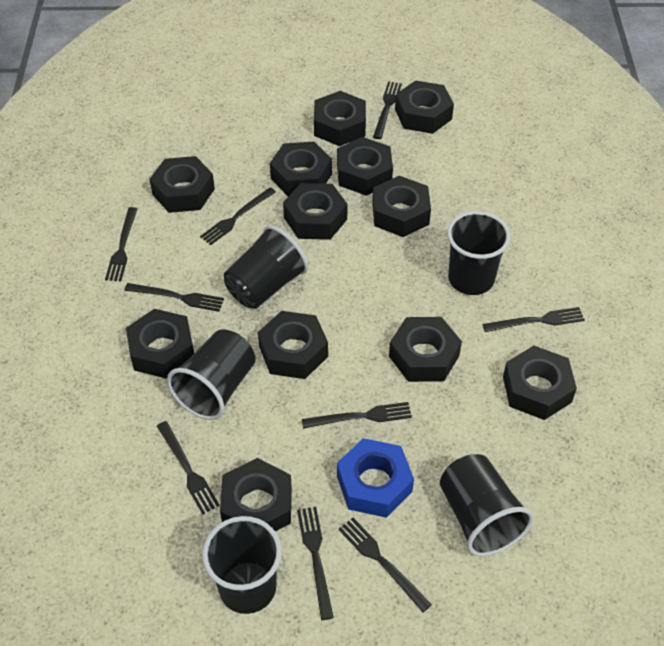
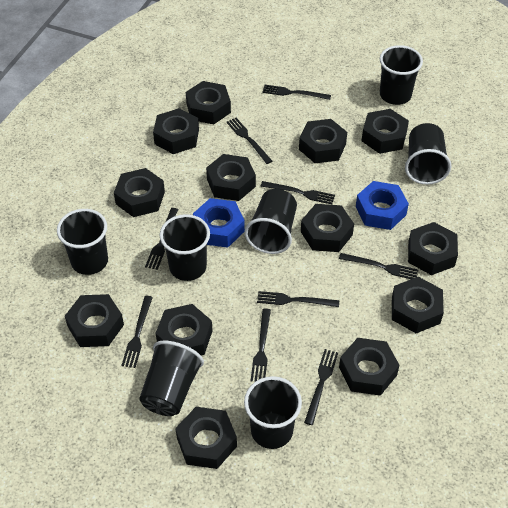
black cup: [167,329,255,420] [202,516,282,614] [224,225,308,309] [440,454,534,556] [447,211,511,295] = 5 -> [57,209,108,275] [139,340,204,416] [160,214,210,281] [244,376,302,449] [245,189,297,254] [380,45,423,105] [405,123,451,185] = 7
black nut: [126,309,194,379] [149,156,215,213] [220,458,292,531] [258,311,328,379] [270,141,332,196] [283,183,348,240] [314,91,366,146] [337,137,393,196] [372,176,431,237] [389,317,462,382] [395,80,454,134] [503,346,577,420] = 12 -> [65,294,124,347] [114,168,165,217] [153,108,199,154] [155,304,212,356] [175,407,237,469] [186,81,231,124] [206,154,256,201] [299,119,347,163] [301,204,354,252] [339,338,400,396] [362,109,409,154] [392,277,444,333] [408,222,458,275] = 13
blue nut: [337,438,414,518] = 1 -> [193,198,245,248] [356,181,409,230] = 2

